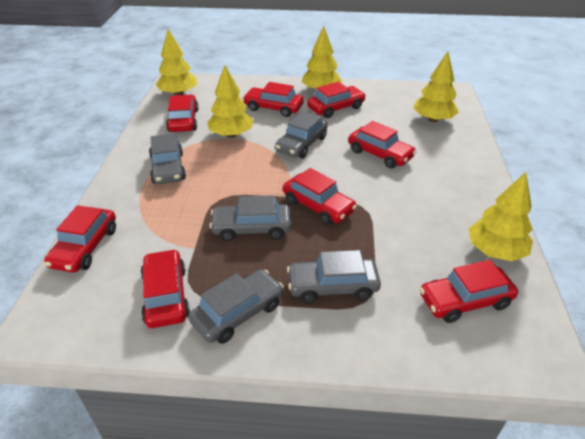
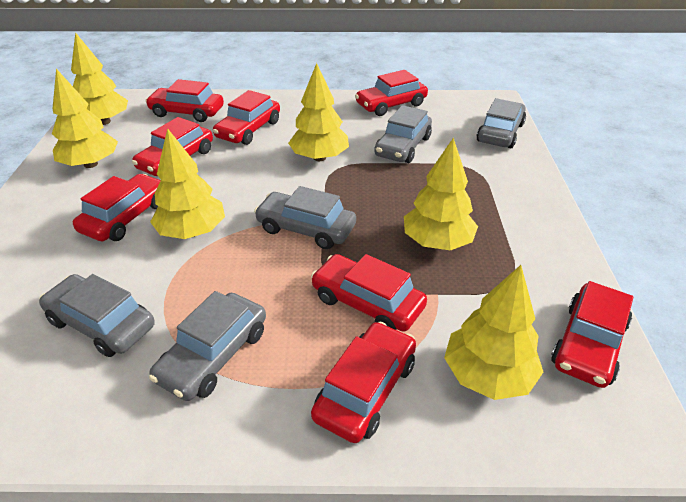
yellow tree: [156,29,197,95] [207,65,253,138] [301,26,342,88] [413,52,459,122] [469,172,533,261] = 5 -> [52,69,118,168] [71,32,128,125] [150,128,225,239] [288,63,349,161] [404,137,478,250] [444,265,543,400] = 6

